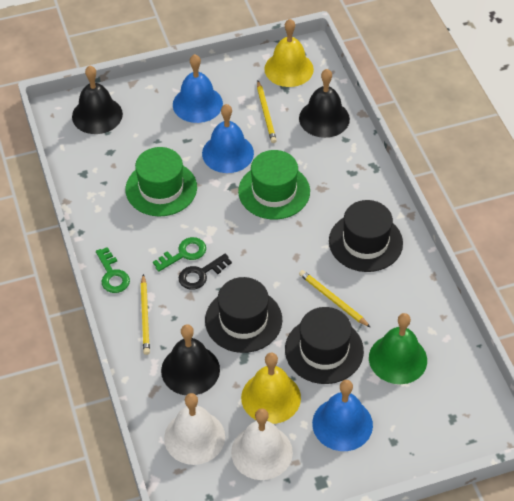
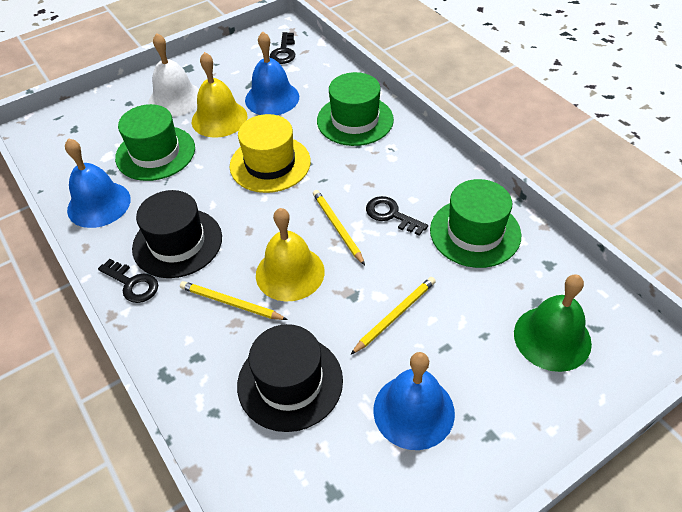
black bell: [72,66,123,134] [161,324,220,395] [299,69,350,138] = 3 -> none = 0
black hat: [205,277,282,353] [285,307,364,384] [329,200,403,272] = 3 -> [132,190,222,278] [237,324,343,432] = 2
black key: [179,254,232,290] = 1 -> [98,259,158,303] [270,32,295,64] [366,196,428,236] = 3
green hat: [125,147,197,216] [238,150,310,220] = 2 -> [115,104,195,181] [317,72,394,146] [430,179,521,268] = 3
green key: [96,247,130,293] [153,237,206,272] = 2 -> none = 0
white bell: [164,393,225,465] [231,408,293,480] = 2 -> [148,33,199,117] = 1
yellow hat: none = 0 -> [230,114,311,193] = 1

